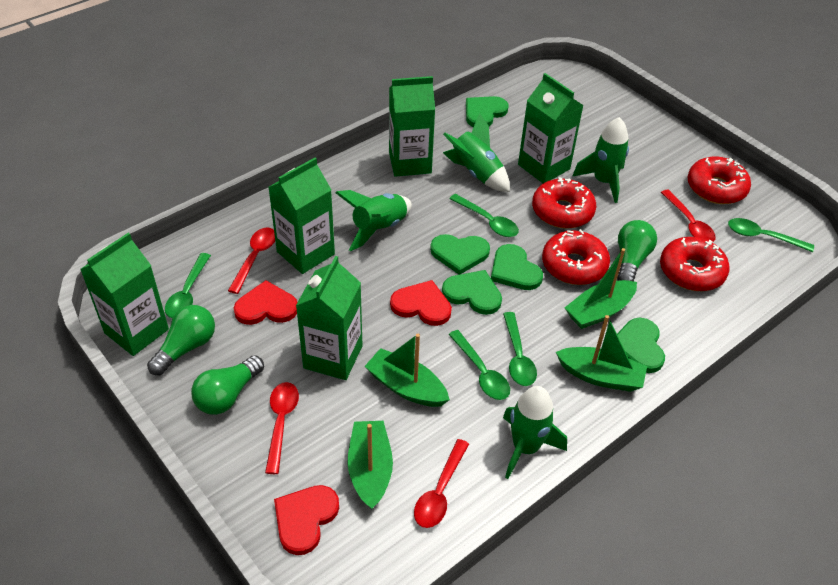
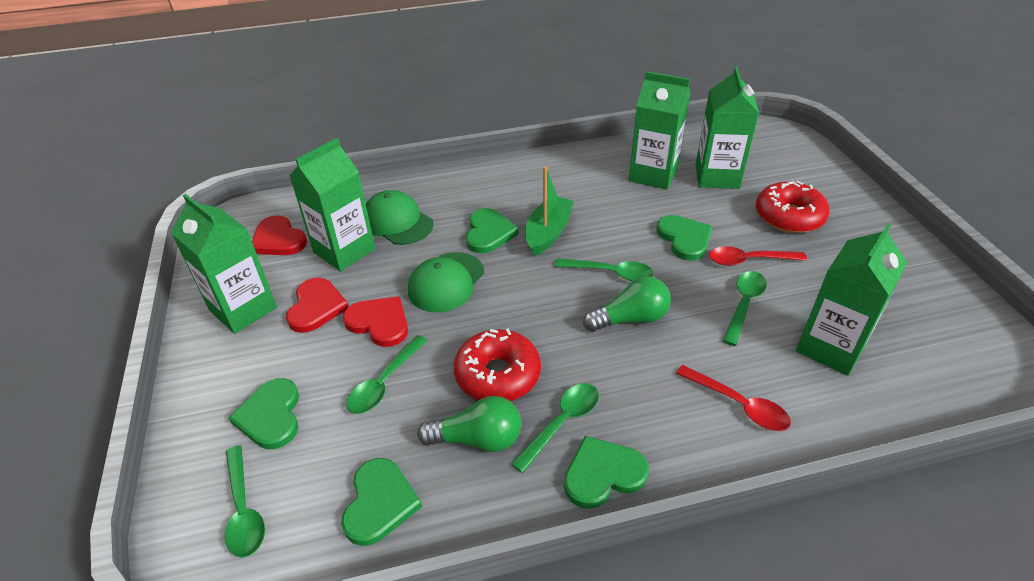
green boat: [347,421,393,509] [365,334,450,407] [556,315,647,392] [565,248,637,329] = 4 -> [525,166,574,256] = 1
green cap: none = 0 -> [366,190,433,245] [408,252,484,313] = 2
green light bulb: [147,305,215,375] [191,355,264,415] [617,220,657,281] = 3 -> [417,396,521,452] [583,276,671,332] = 2
green rocket: [336,190,412,251] [443,113,510,192] [503,386,567,479] [572,117,629,203] = 4 -> none = 0
red donut: [532,177,596,228] [542,229,610,285] [660,237,730,291] [687,157,751,204] = 4 -> [454,329,541,401] [756,181,830,233] = 2
red spoon: [228,227,275,294] [265,382,299,474] [414,439,469,528] [661,190,716,242] = 4 -> [676,365,791,431] [709,246,807,266] = 2

